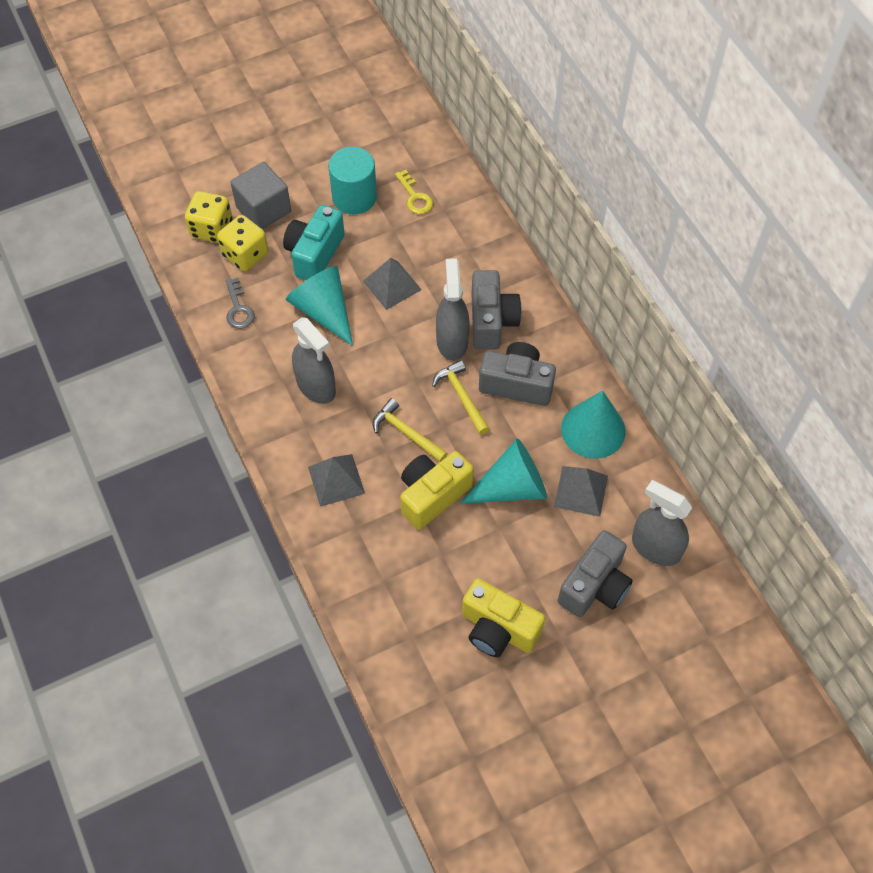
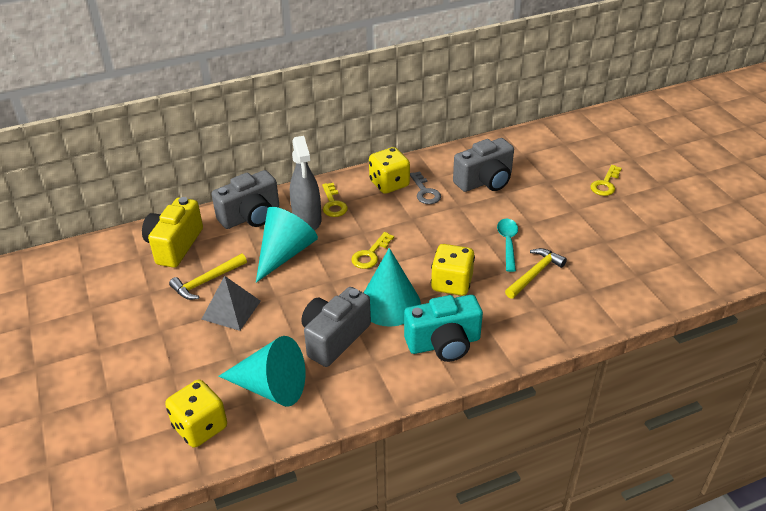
grey cube: [231,162,291,229] = 1 -> none = 0
grey pyramid: [308,454,365,507] [363,258,422,310] [554,466,608,517] = 3 -> [201,276,261,331] = 1
grey spray bottle: [292,317,336,404] [436,258,469,361] [632,480,692,566] = 3 -> [290,136,322,230] = 1
turquoise cylinder: [328,147,377,214] = 1 -> none = 0
turquoise spoon: none = 0 -> [497,219,518,272] = 1
yellow camera: [400,451,474,530] [462,578,545,657] = 2 -> [142,197,203,268] = 1
yellow dice: [185,191,232,243] [217,215,268,271] = 2 -> [165,380,227,448] [369,147,410,194] [431,244,475,296] = 3
yellow key: [395,170,433,214] = 1 -> [322,183,348,217] [351,232,394,269] [591,165,622,196] = 3

